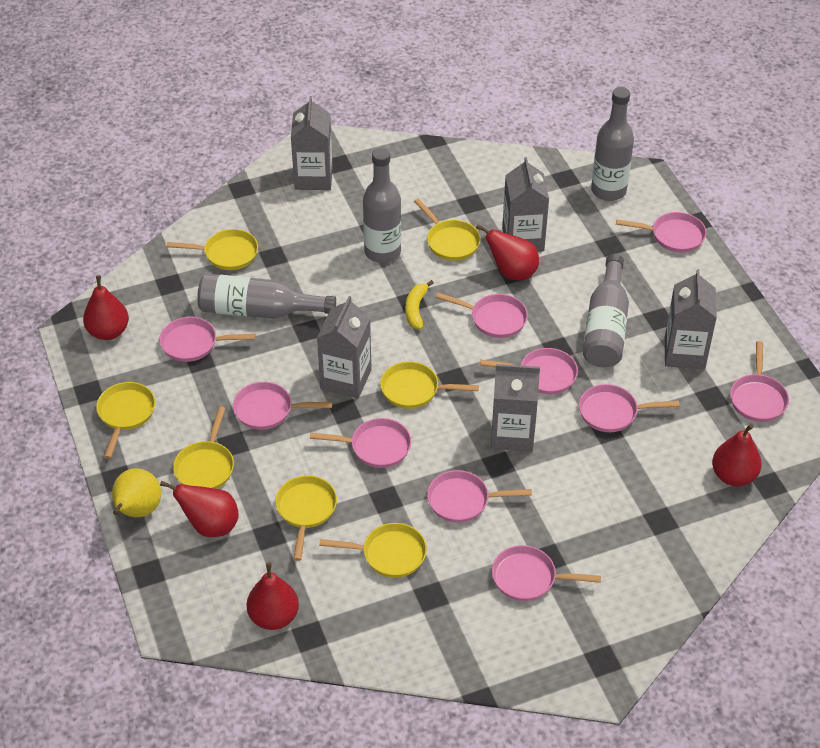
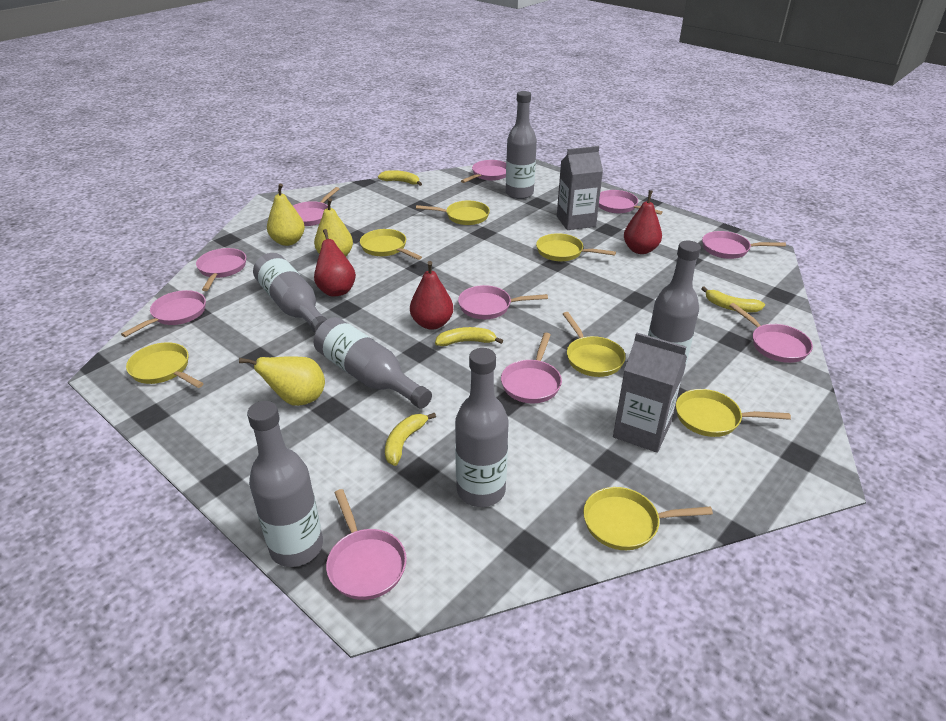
grey bottle: [197,273,336,319] [363,148,401,263] [583,254,629,367] [591,87,634,201] = 4 -> [247,401,323,567] [253,253,328,333] [314,317,432,409] [455,348,509,507] [506,91,537,199] [648,241,701,375] = 6
grey carton: [291,96,333,190] [317,296,372,399] [491,364,540,452] [502,157,549,252] [665,269,717,369] = 5 -> [557,146,603,230] [613,332,687,453] = 2
red pear: [83,275,129,340] [160,480,239,537] [247,562,299,630] [476,224,539,280] [712,424,762,486] = 5 -> [314,229,356,296] [410,261,453,330] [624,190,662,254] = 3
yellow banana: [405,280,434,330] = 1 -> [378,170,422,186] [385,413,436,466] [435,327,503,346] [701,287,765,312] = 4
yellow pear: [112,468,161,517] = 1 -> [239,357,325,406] [267,184,305,246] [314,198,353,257] = 3

